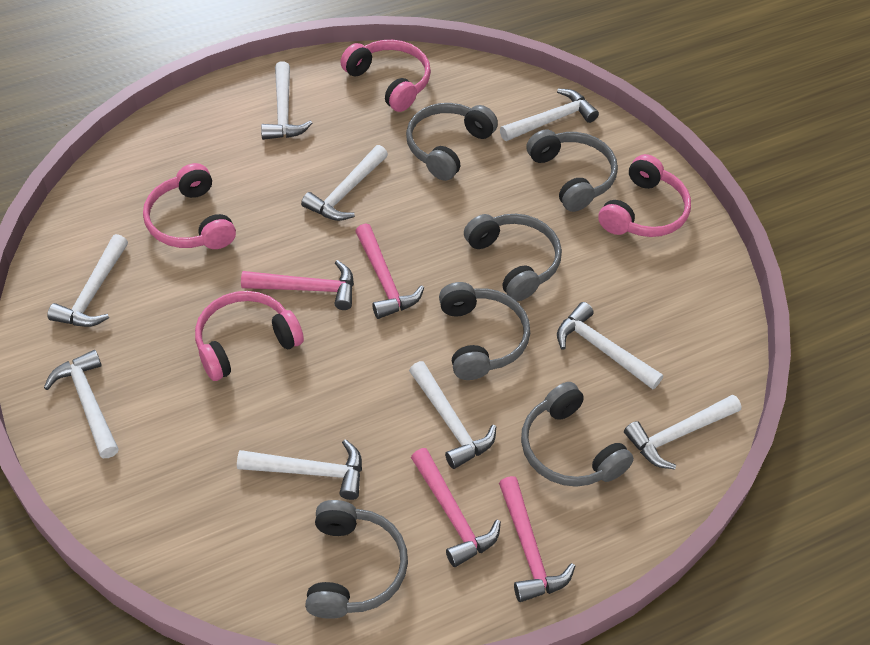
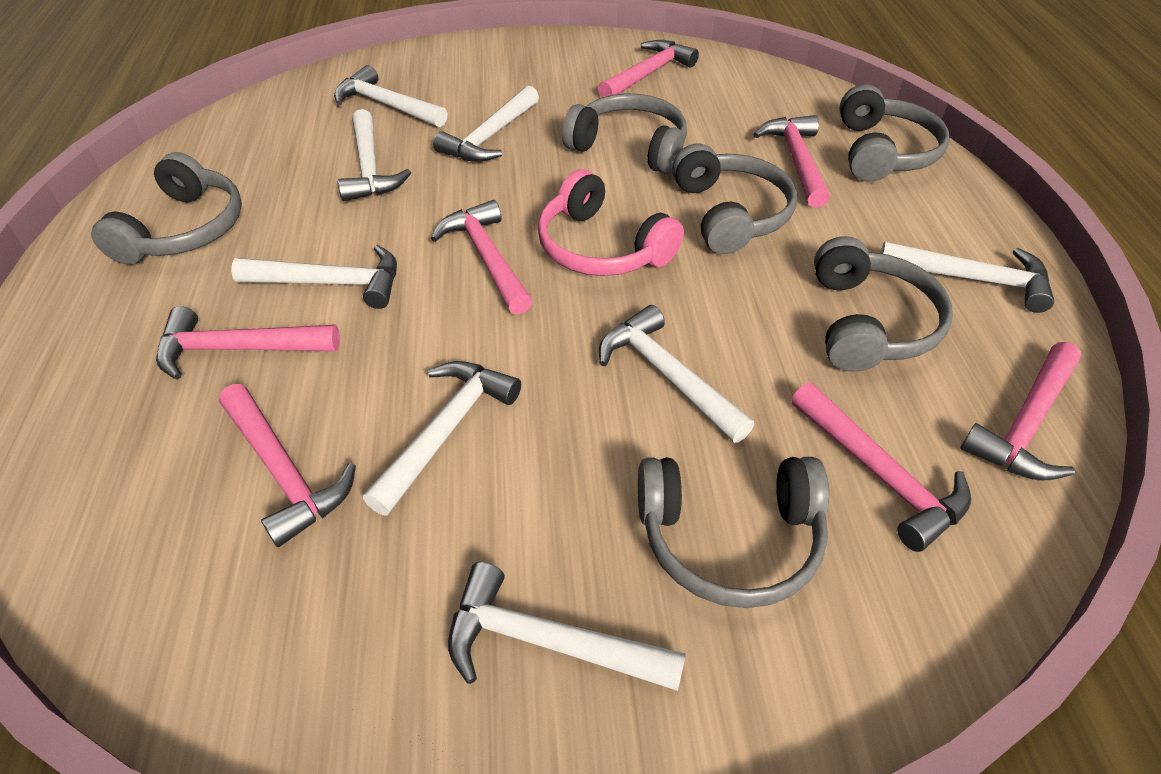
pink hammer: [241,260,354,310] [355,223,424,319] [411,448,501,567] [499,476,575,602] = 4 -> [156,306,340,380] [219,384,356,547] [431,200,532,315] [598,40,699,97] [753,115,830,207] [791,382,971,552] [960,342,1081,481] = 7
pink headphones: [143,163,236,249] [195,291,304,381] [340,40,431,112] [598,154,691,237] = 4 -> [538,169,684,276] = 1
white hammer: [44,350,119,458] [47,234,128,327] [237,439,362,500] [261,61,313,140] [301,145,388,221] [409,361,496,469] [500,89,599,141] [557,302,663,389] [624,394,741,469] = 9 -> [231,245,397,309] [334,65,447,127] [338,109,411,201] [363,361,521,515] [433,85,539,162] [448,562,686,691] [599,305,754,443] [880,242,1054,313] = 8

